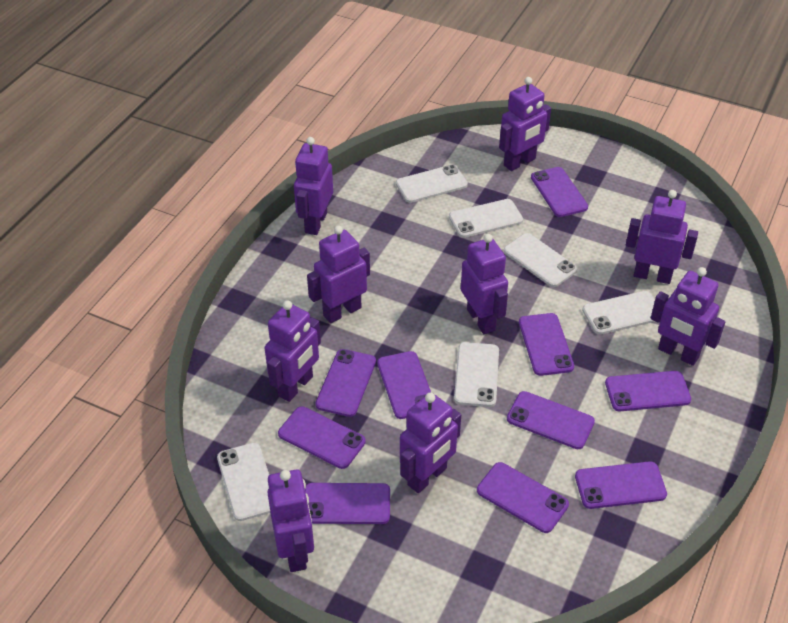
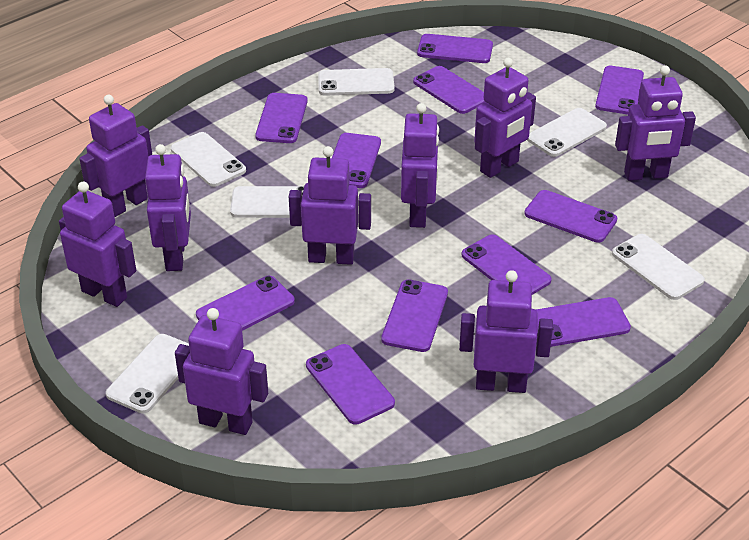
purple phone: [278,406,366,469] [305,483,390,524] [315,349,376,417] [377,351,431,419] [477,462,569,533] [507,391,595,449] [519,313,574,376] [531,167,588,217] [575,461,667,509] [605,371,691,411] = 10 -> [196,276,295,331] [255,93,308,143] [306,344,395,425] [332,133,381,188] [381,279,448,352] [413,66,485,114] [417,34,493,63] [462,235,552,295] [524,190,617,243] [536,297,631,347] [595,66,644,114] = 11

